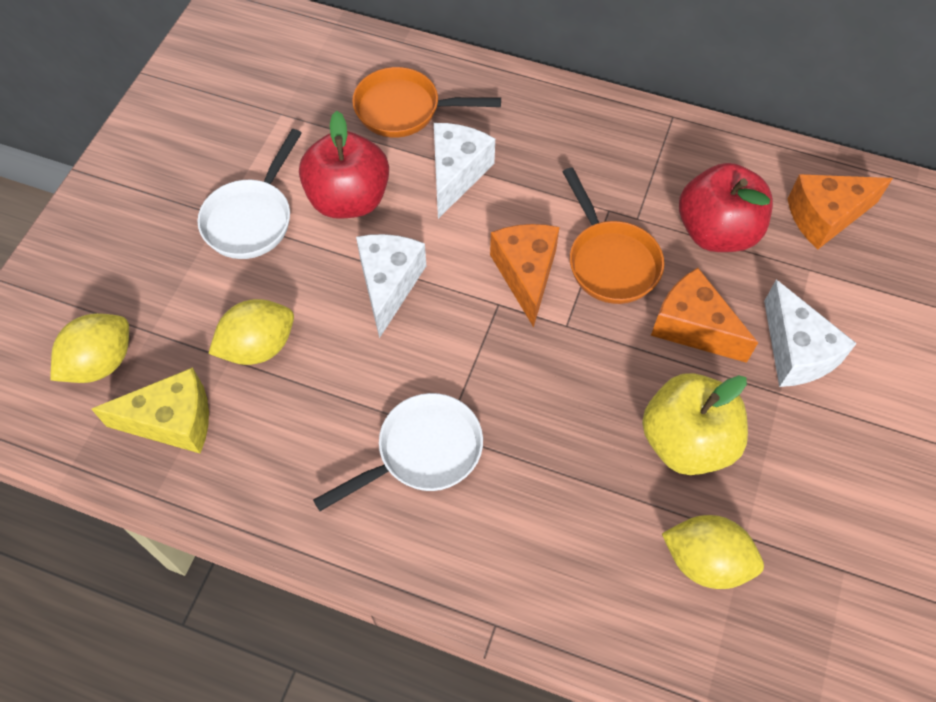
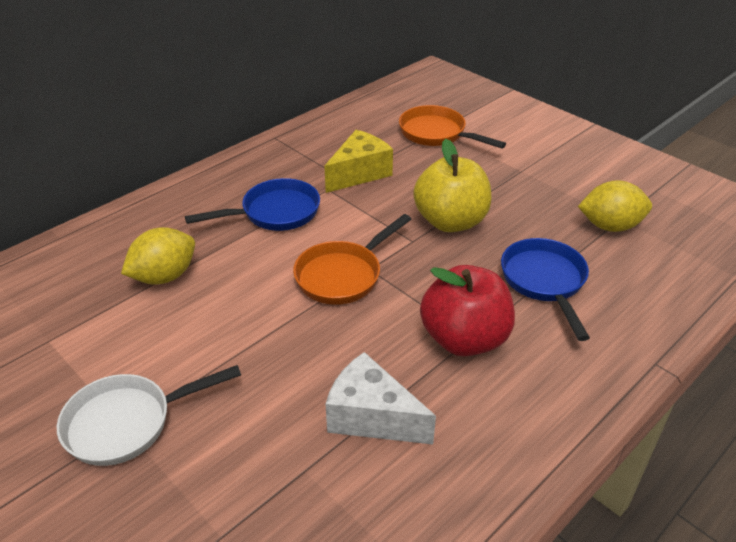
blue pan: none = 0 -> [185,178,320,231] [501,238,590,341] = 2
orange cheese: [490,224,560,327] [651,268,758,363] [787,174,893,250] = 3 -> none = 0
red apple: [299,111,389,219] [679,163,773,252] = 2 -> [420,265,515,356] = 1
white cheese: [356,234,426,338] [434,123,495,219] [764,280,857,387] = 3 -> [326,352,436,444] = 1
white pan: [197,129,302,259] [313,393,483,511] = 2 -> [57,365,241,466] = 1
yellow lemon: [51,313,129,383] [208,299,294,365] [662,515,764,589] = 3 -> [121,227,195,285] [578,180,652,232] = 2

